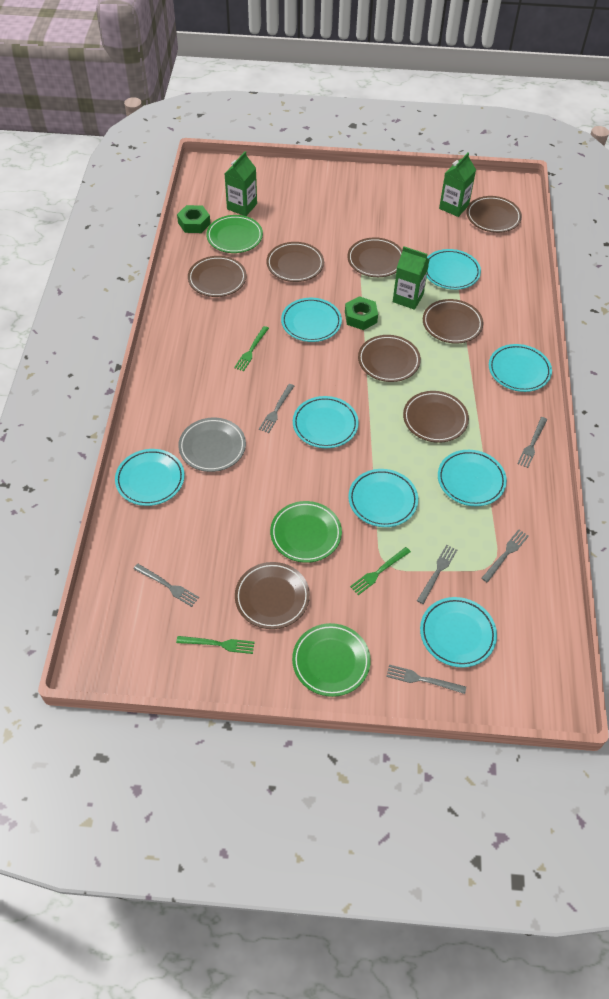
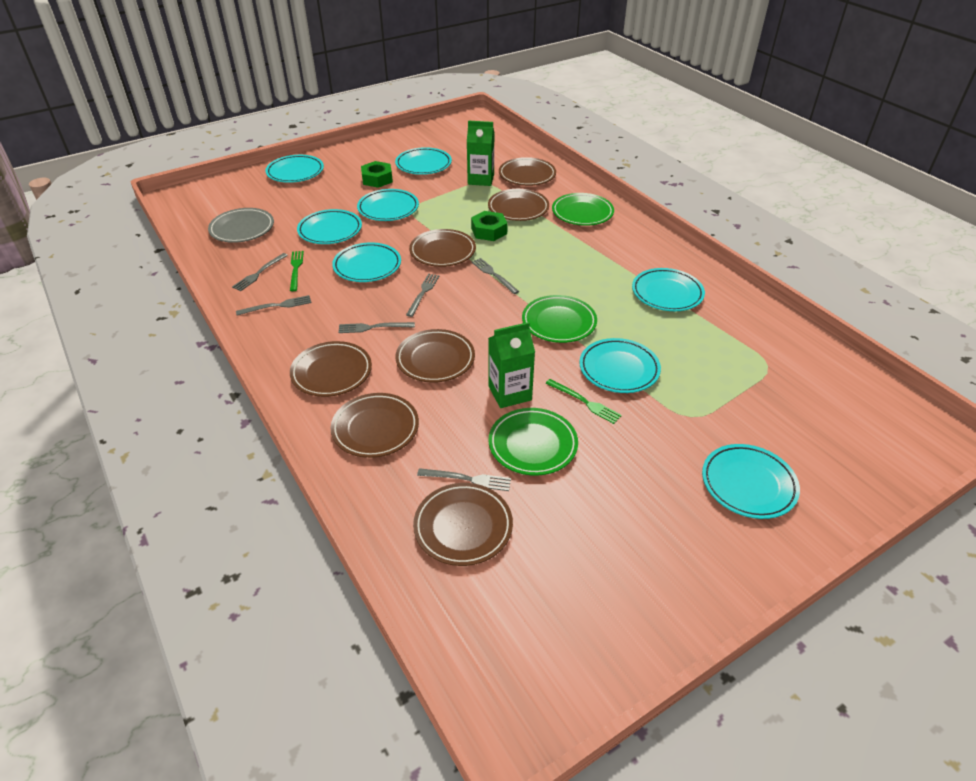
brown plate: [188,256,246,297] [235,562,310,629] [266,242,324,282] [348,237,403,277] [358,335,421,382] [403,391,469,443] [423,299,483,343] [466,196,522,233] = 8 -> [290,341,372,397] [331,393,419,458] [395,329,475,383] [409,229,476,267] [413,483,513,566] [488,189,549,221] [499,157,556,186] = 7
green carton: [225,151,257,216] [393,246,429,310] [439,152,476,217] = 3 -> [467,121,495,186] [489,322,535,408] = 2
green fork: [176,636,255,654] [234,326,269,371] [350,547,411,595] = 3 -> [290,251,304,291] [545,379,622,424] = 2

